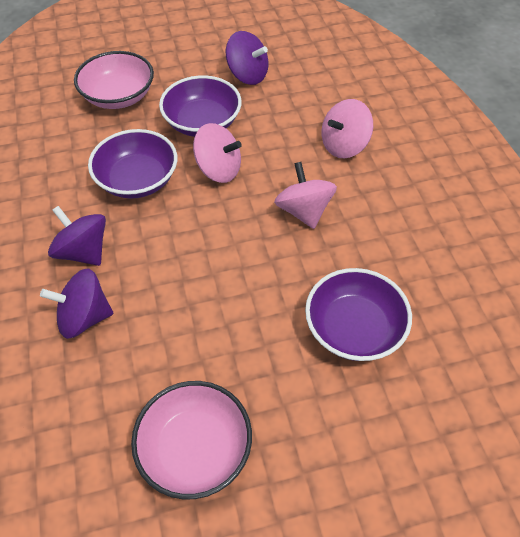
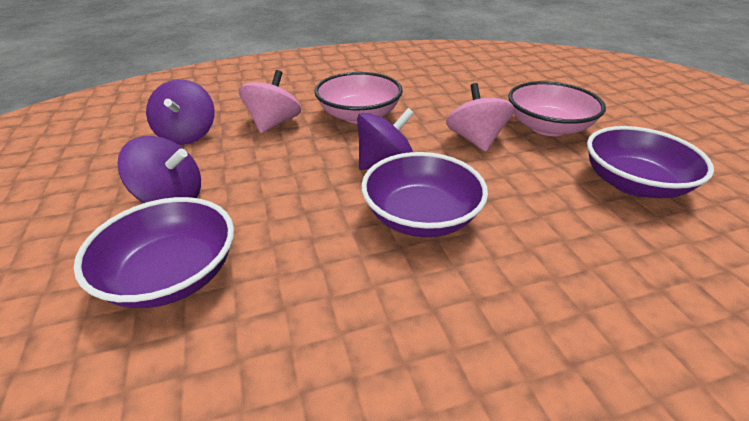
pink spinning top: [193,123,242,183] [274,162,337,229] [321,99,373,158] = 3 -> [239,70,301,133] [446,83,514,152] = 2

